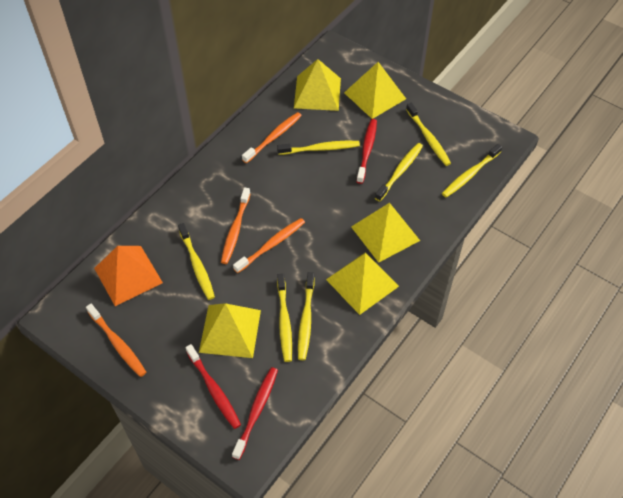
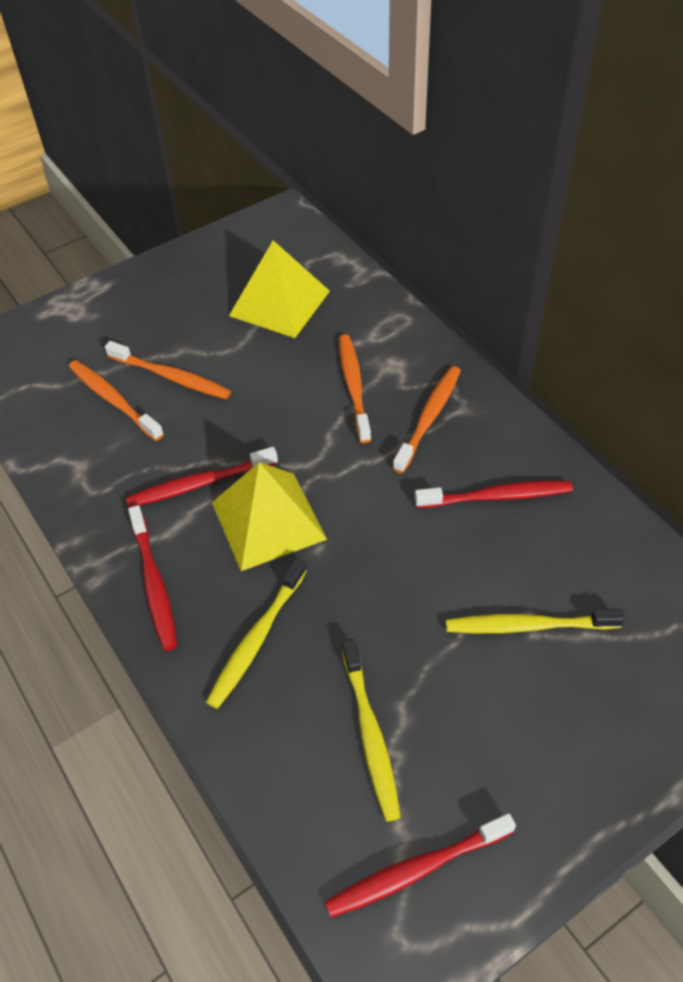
orange pyramid: [94,246,163,306] = 1 -> none = 0
red toothbrush: [186,344,241,429] [232,367,278,460] [356,119,377,184] = 3 -> [126,447,278,507] [128,505,177,651] [325,813,516,918] [415,481,573,508] = 4
yellow pyramid: [199,303,261,358] [294,59,341,111] [326,253,399,315] [344,62,406,119] [351,203,420,263] = 5 -> [212,462,327,571] [229,240,330,338] = 2
yellow toothbrush: [178,223,215,300] [277,141,360,155] [277,274,292,362] [298,272,314,360] [375,143,423,201] [406,103,451,166] [442,144,502,197] = 7 -> [206,558,307,709] [342,639,401,822] [446,609,625,633] = 3

